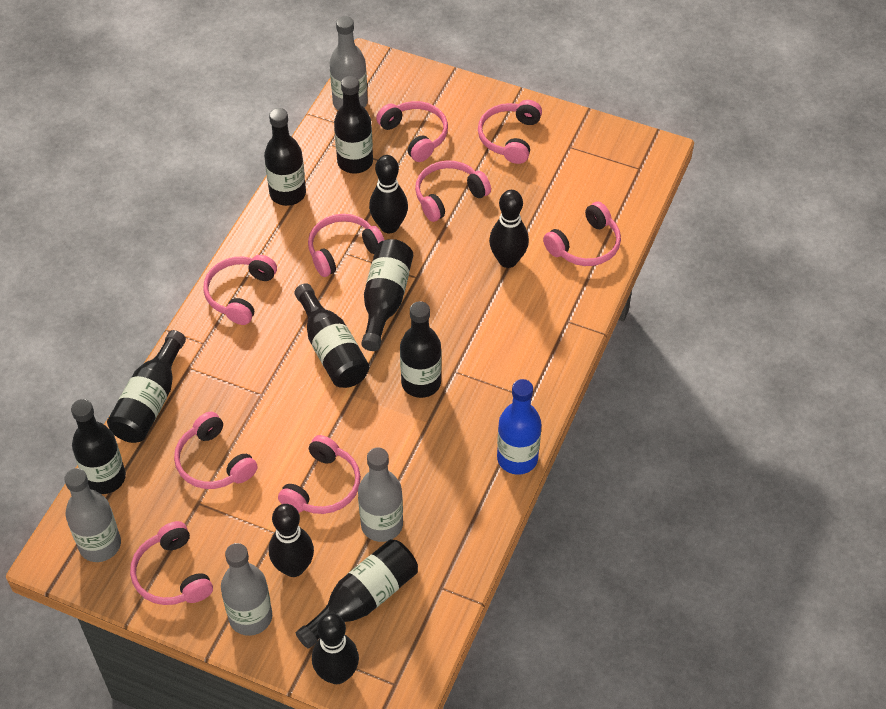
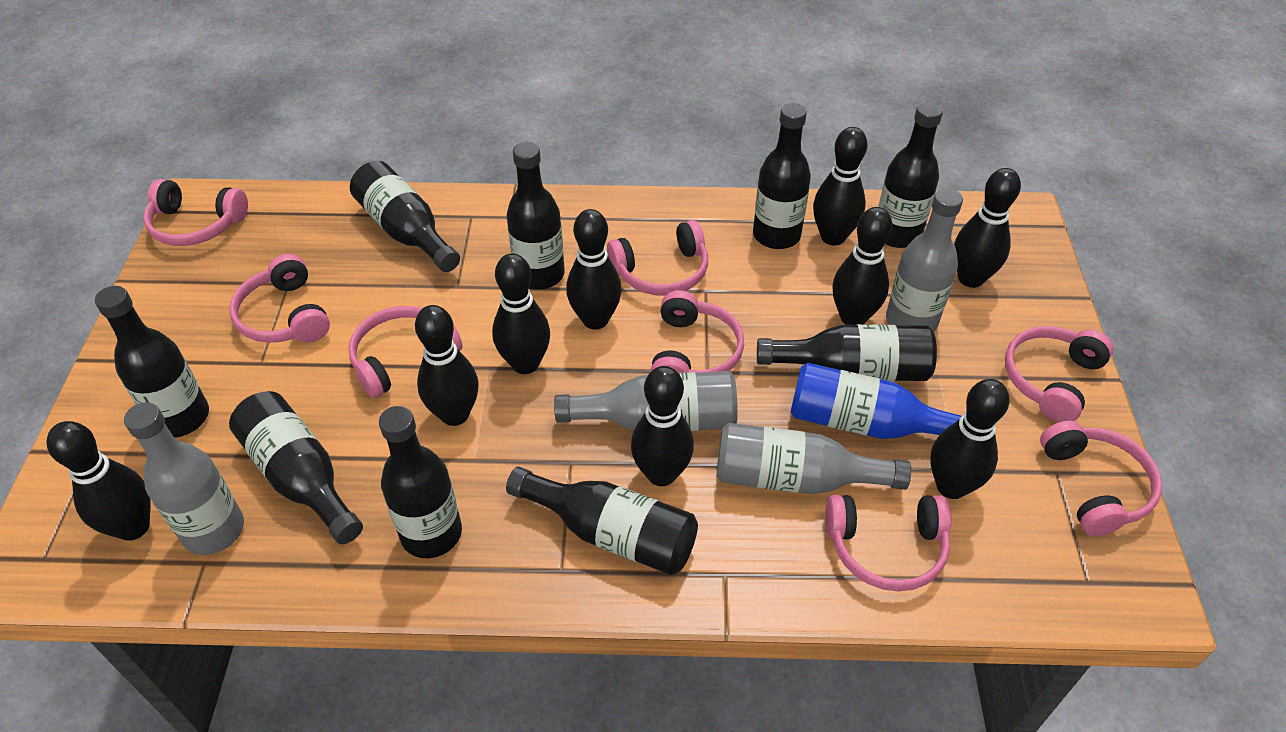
black bottle: [71,399,126,494] [107,330,186,443] [264,108,306,206] [294,283,369,388] [296,539,418,649] [334,76,373,174] [361,239,413,351] [400,301,441,398] = 8 -> [95,286,209,438] [229,391,363,544] [350,161,460,272] [379,406,462,558] [506,467,698,575] [507,142,565,290] [753,103,811,249] [757,324,937,381] [878,102,943,248] = 9
black bowling pin: [269,504,314,577] [312,613,359,684] [369,155,408,233] [489,190,529,268] = 4 -> [46,421,151,541] [415,305,479,426] [492,254,550,374] [566,209,622,330] [631,366,694,486] [813,127,868,245] [832,207,893,325] [931,379,1010,499] [954,168,1021,288] = 9
pink headphones: [130,521,213,605] [174,412,258,489] [203,255,277,325] [278,435,361,514] [308,214,384,277] [376,101,448,162] [415,160,491,222] [478,100,542,164] [543,202,621,266] = 9 -> [143,179,248,246] [229,254,330,343] [348,306,463,398] [607,220,708,296] [651,290,744,373] [825,495,952,592] [1005,326,1113,423] [1040,421,1162,536] = 8

